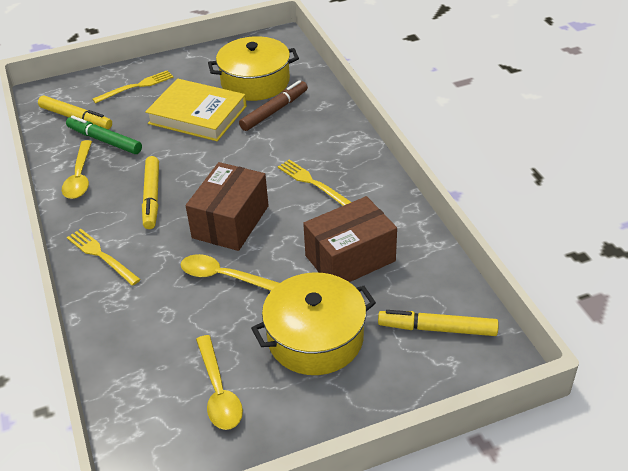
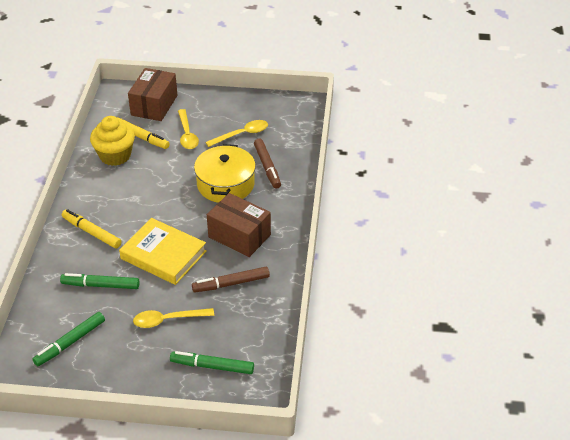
brown marker: [239,80,308,131] = 1 -> [192,267,270,292] [254,139,281,189] = 2
green marker: [66,115,142,154] = 1 -> [32,312,105,366] [60,273,140,289] [170,351,254,374] = 3
yellow cupcake: none = 0 -> [90,116,135,166] = 1
yellow fork: [67,229,141,286] [93,70,174,103] [278,160,351,206] = 3 -> none = 0
yellow marker: [38,96,112,129] [142,156,159,229] [378,310,499,336] = 3 -> [62,209,122,249] [117,117,170,149] = 2
yellow pot: [208,36,299,101] [251,273,376,375] = 2 -> [194,144,256,203] = 1

